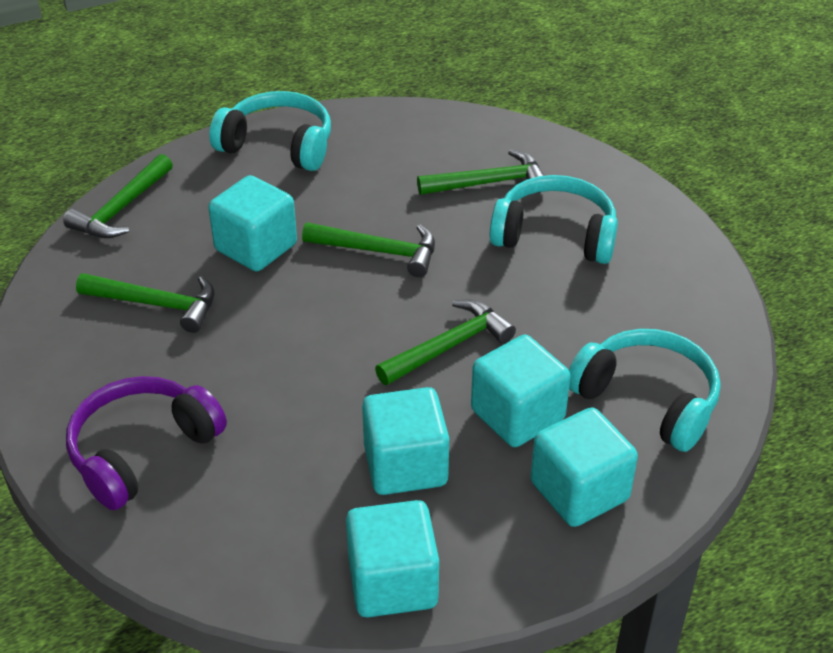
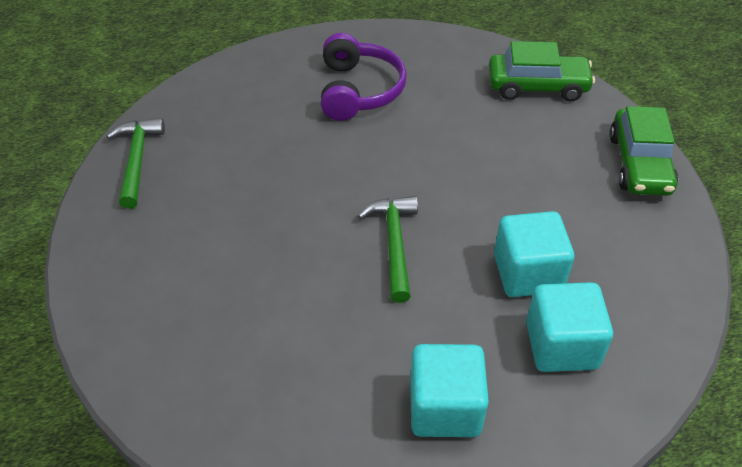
green car: none = 0 -> [489,41,595,101] [609,106,678,196] = 2
green hammer: [63,154,173,238] [76,273,215,333] [302,222,435,277] [375,300,516,385] [417,149,545,195] = 5 -> [107,118,165,209] [358,196,418,303] = 2
turquoise cube: [208,175,297,271] [346,500,439,617] [362,387,449,495] [471,335,571,447] [530,407,638,527] = 5 -> [410,344,489,437] [494,211,574,297] [526,282,613,372] = 3
turquoise headphones: [209,91,331,171] [490,175,618,264] [569,329,721,452] = 3 -> none = 0

